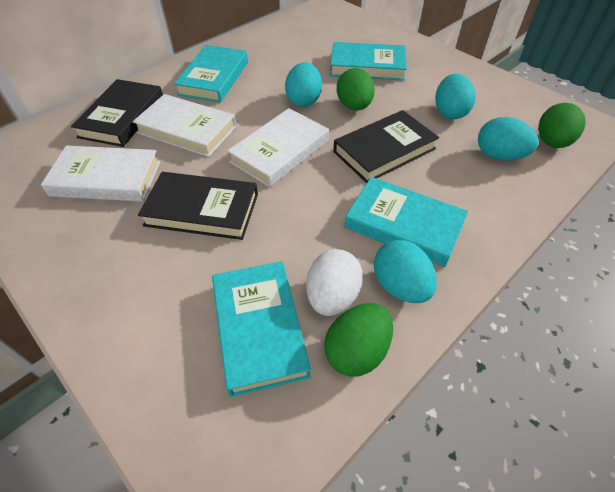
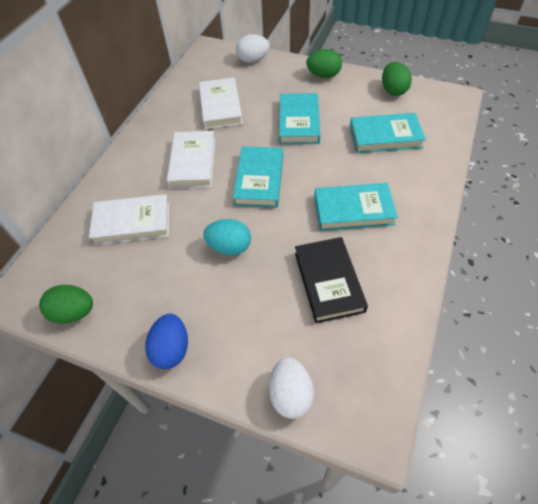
black book: [71,79,163,147] [138,172,258,240] [333,110,439,183] = 3 -> [295,237,368,323] = 1
blue egg: none = 0 -> [145,314,188,369] = 1
turquoise egg: [285,62,322,107] [374,240,437,303] [435,74,476,119] [478,117,539,161] = 4 -> [203,219,251,255] = 1
white egg: [306,249,363,316] = 1 -> [236,34,270,63] [269,357,314,419] = 2

